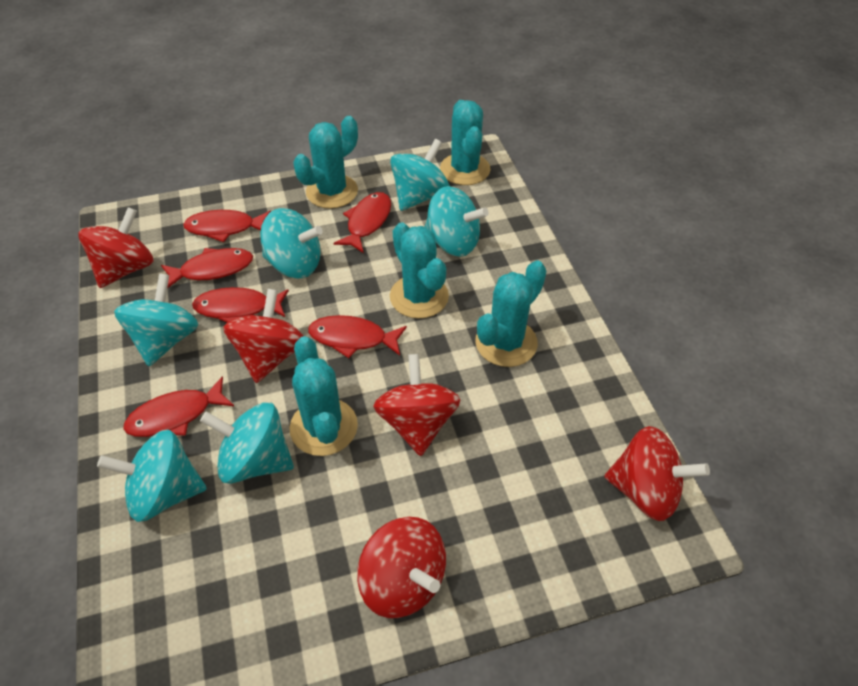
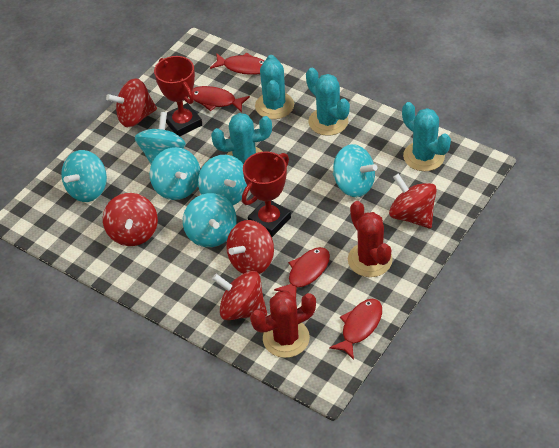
red cactus: none = 0 -> [250,291,316,358] [348,201,393,277] = 2
red fish: [123,376,234,437] [161,248,253,288] [183,210,271,242] [192,287,289,323] [308,315,407,358] [333,192,391,253] = 6 -> [192,86,250,112] [210,53,265,75] [274,247,330,298] [329,299,382,360] = 4
red trophy: none = 0 -> [154,56,202,136] [242,152,291,237] = 2
turquoise cactus: [289,336,358,456] [293,116,358,209] [390,223,449,319] [440,100,491,185] [475,260,547,367] = 5 -> [211,113,272,164] [255,55,294,119] [306,68,350,136] [402,102,451,171] = 4

